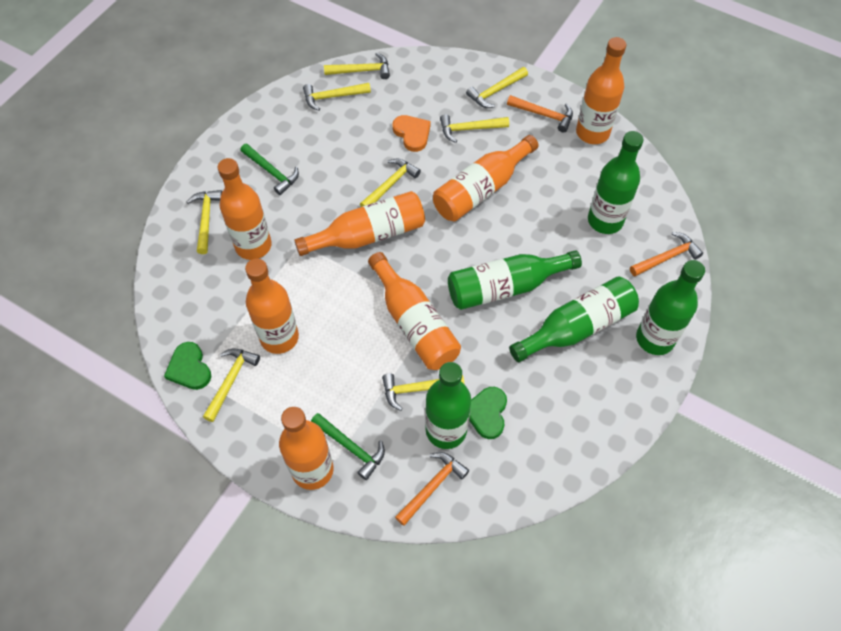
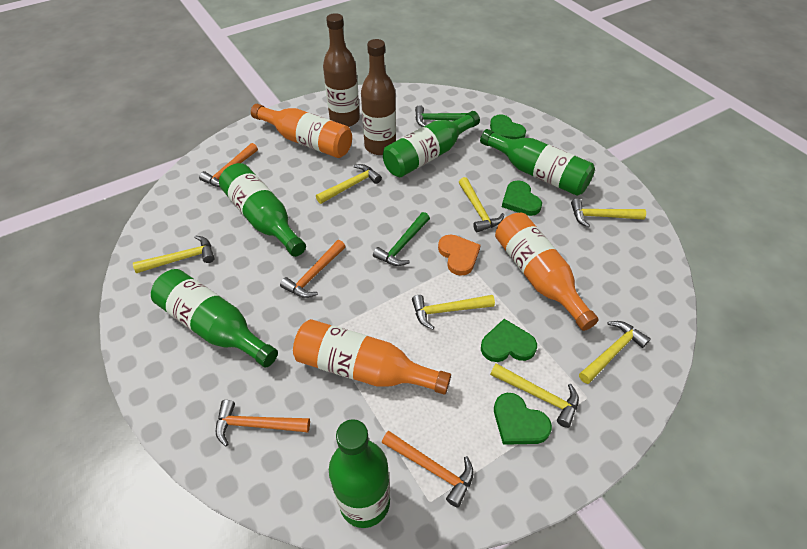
brown bottle: none = 0 -> [323,13,360,127] [361,39,396,155] = 2
green heart: [164,342,211,390] [469,387,507,439] = 2 -> [481,319,537,362] [490,114,526,139] [494,393,552,445] [502,181,542,216] = 4
orange bottle: [218,158,272,260] [245,258,299,354] [279,407,334,490] [294,191,425,256] [368,252,461,370] [433,135,539,221] [576,37,626,144] = 7 -> [251,104,352,158] [293,319,451,395] [495,213,599,331] = 3
orange hammer: [395,452,469,526] [507,95,573,133] [630,232,703,276] = 3 -> [199,143,258,187] [216,400,310,446] [280,240,346,298] [382,431,474,508] = 4
yellow hammer: [187,190,222,254] [203,349,260,422] [303,83,371,111] [324,53,390,79] [360,158,421,207] [382,373,465,411] [440,114,509,143] [466,67,528,108] = 8 -> [133,235,215,273] [316,164,382,204] [412,295,495,329] [459,177,504,232] [490,363,579,428] [571,198,646,227] [579,321,650,384] = 7

